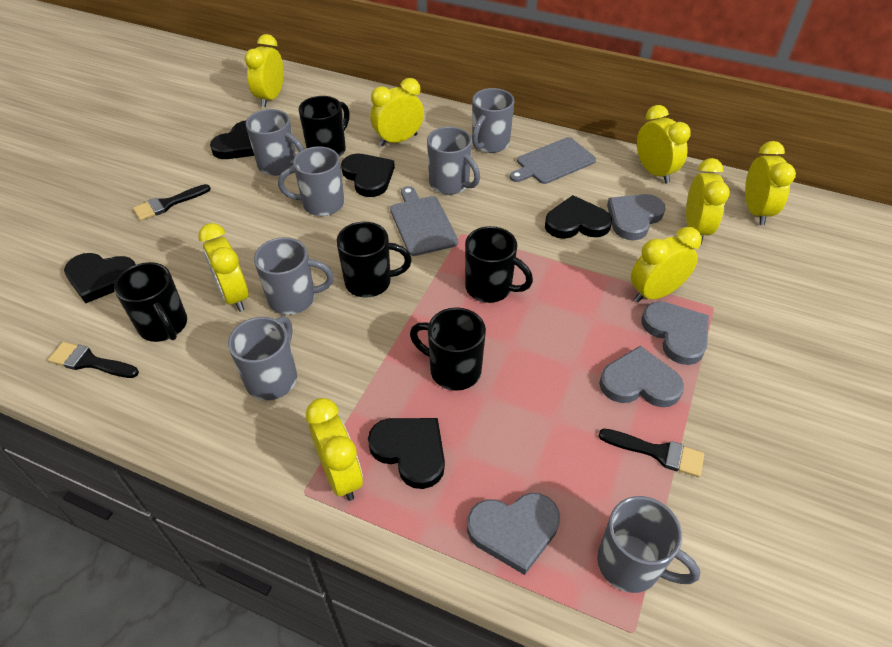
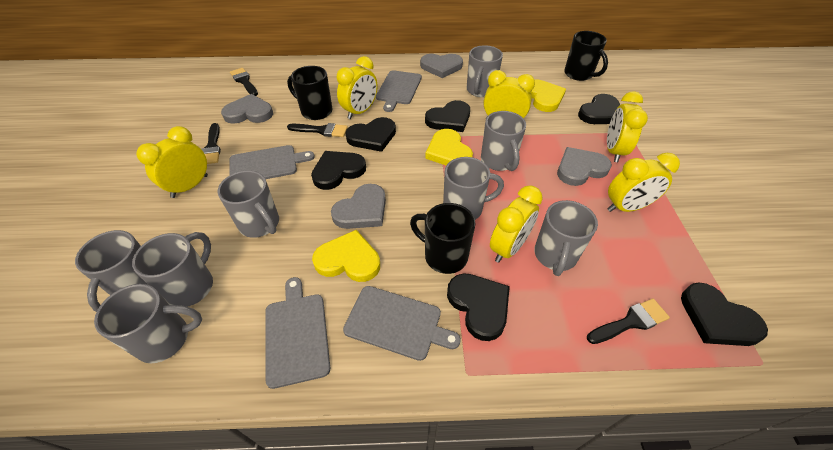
black brush: [48,342,139,378] [133,184,211,221] [598,429,704,477] = 3 -> [202,123,221,164] [230,68,258,96] [287,123,348,137] [587,298,670,344] = 4
black heart: [64,253,136,304] [210,120,254,159] [341,154,395,197] [368,418,445,489] [545,195,612,239] = 5 -> [311,151,366,190] [345,117,396,152] [425,100,470,132] [447,273,510,341] [578,94,620,124] [681,282,768,346] = 6
black mug: [114,262,187,342] [299,96,350,157] [337,222,412,298] [410,307,486,391] [465,226,533,303] = 5 -> [287,66,333,120] [410,203,475,274] [564,31,608,81] = 3
grey cutting board: [390,186,458,256] [510,137,596,184] = 2 -> [229,145,315,179] [265,277,330,389] [343,286,461,361] [376,70,422,112] = 4
grey mug: [228,316,297,400] [246,109,304,176] [254,237,334,315] [278,146,344,216] [427,127,480,195] [472,88,514,153] [597,496,700,593] = 7 -> [75,230,148,312] [94,284,202,363] [132,232,213,307] [218,170,279,238] [443,157,504,220] [467,45,503,97] [481,111,526,171] [534,200,598,276] = 8
yellow clock: [198,223,249,312] [244,34,284,107] [306,398,363,501] [370,78,424,146] [631,227,702,302] [637,105,691,184] [686,158,730,244] [745,141,796,225] = 8 -> [136,126,208,198] [337,56,377,119] [483,70,535,118] [490,185,543,263] [607,91,648,162] [608,153,680,212] = 6
yellow heart: none = 0 -> [312,230,380,282] [425,129,473,166] [531,79,566,112] = 3

